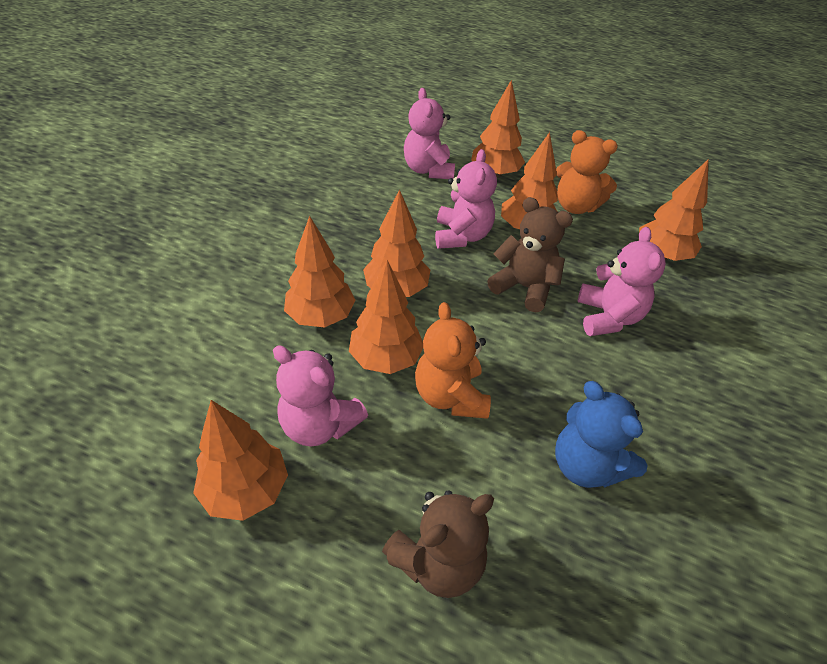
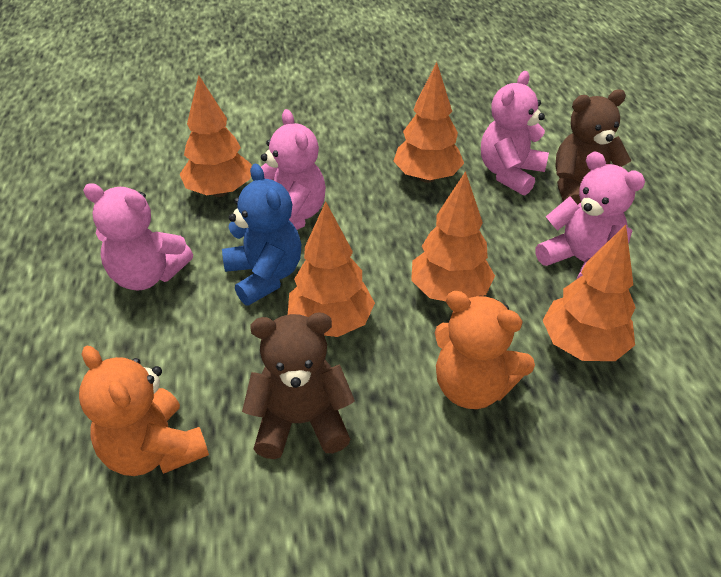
orange tree: [193,400,288,521] [284,216,356,327] [349,260,423,374] [363,189,430,297] [471,80,525,178] [501,132,558,230] [639,160,708,261] = 7 -> [180,75,252,197] [288,201,375,337] [393,62,464,183] [411,171,495,301] [543,225,636,361] = 5

